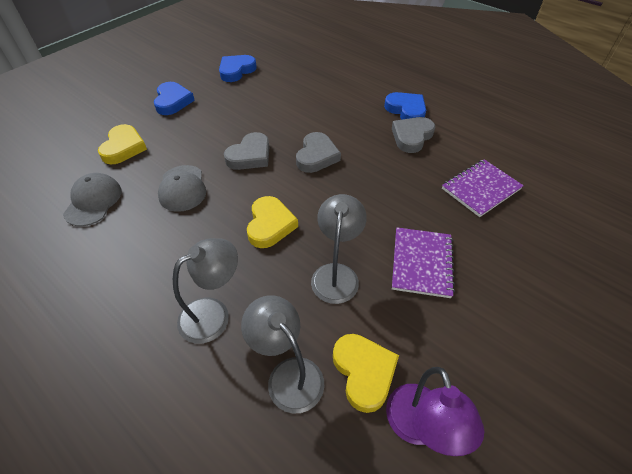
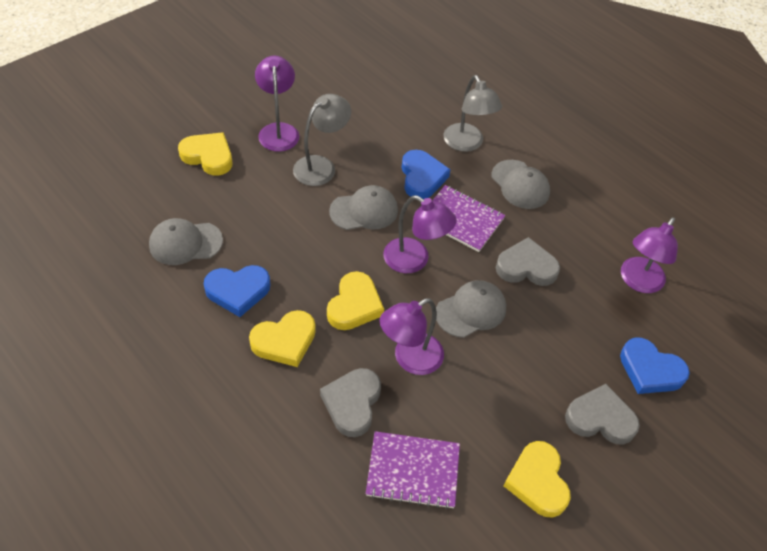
grey cap: [63,173,122,226] [158,165,206,212] = 2 -> [149,218,223,265] [329,185,398,230] [436,280,506,338] [491,160,550,209] = 4
grey lamp: [173,238,238,344] [241,295,324,414] [311,194,367,304] = 3 -> [293,94,351,186] [444,75,502,152] = 2
purple lamp: [386,367,484,456] = 1 -> [255,56,299,152] [380,298,444,375] [383,195,457,273] [621,217,678,293] = 4
yellow heart: [98,124,147,164] [247,196,298,248] [333,334,399,413] = 3 -> [178,132,232,176] [249,310,316,367] [327,271,384,330] [503,441,571,518] = 4

